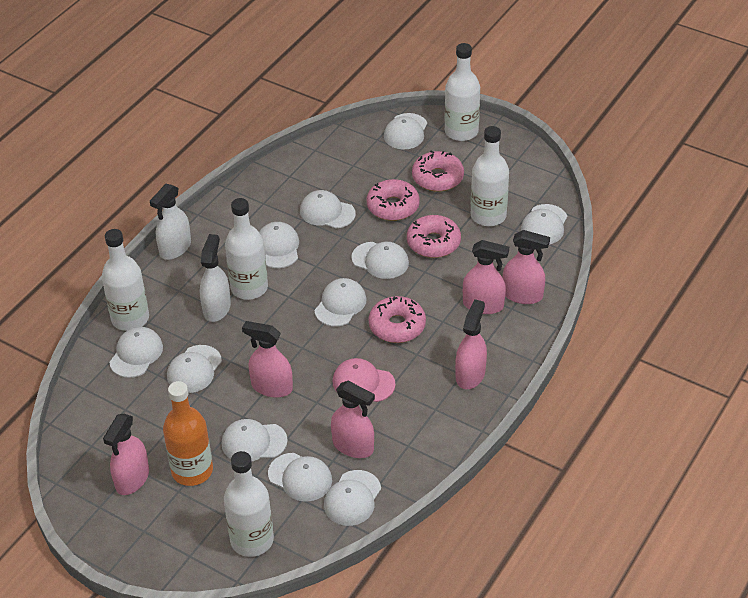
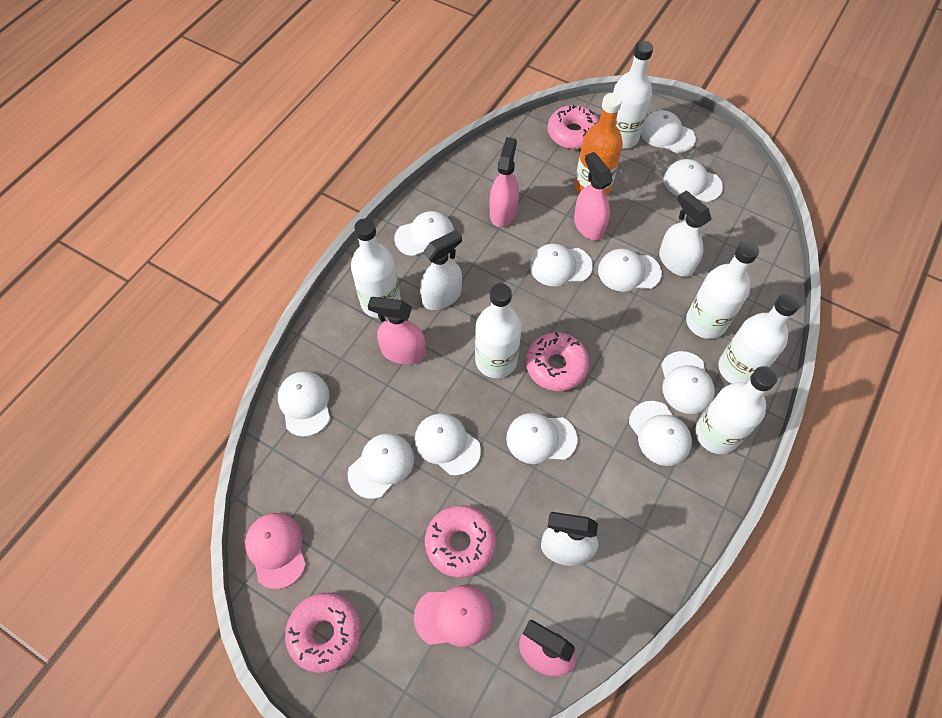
pink cap: [333,358,396,402] = 1 -> [245,513,306,589] [414,585,493,647] = 2
pink spray bottle: [103,414,149,495] [242,321,293,398] [331,381,375,458] [455,299,487,389] [463,240,509,314] [502,230,550,304] = 6 -> [368,297,426,364] [490,137,519,227] [519,620,576,677] [574,152,612,241] = 4
white bottle: [102,229,149,331] [224,451,274,557] [225,198,268,300] [444,43,480,141] [471,126,509,226] = 5 -> [351,218,401,318] [475,283,522,378] [613,41,653,149] [686,241,759,339] [695,366,777,454] [718,292,801,384] = 6
white spray bottle: [150,184,191,260] [200,234,231,322] = 2 -> [420,230,462,310] [541,512,598,566] [659,190,712,277] = 3

